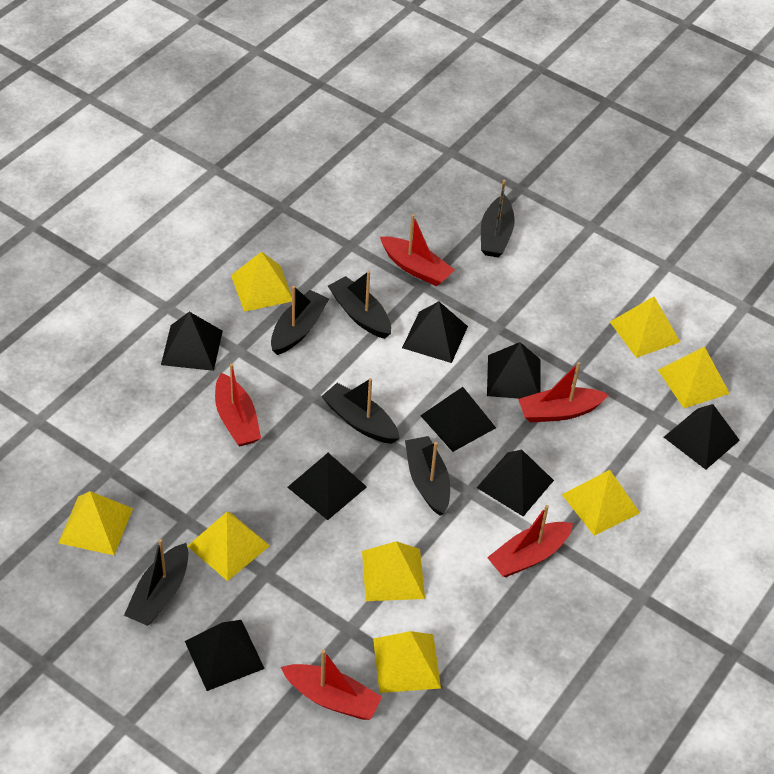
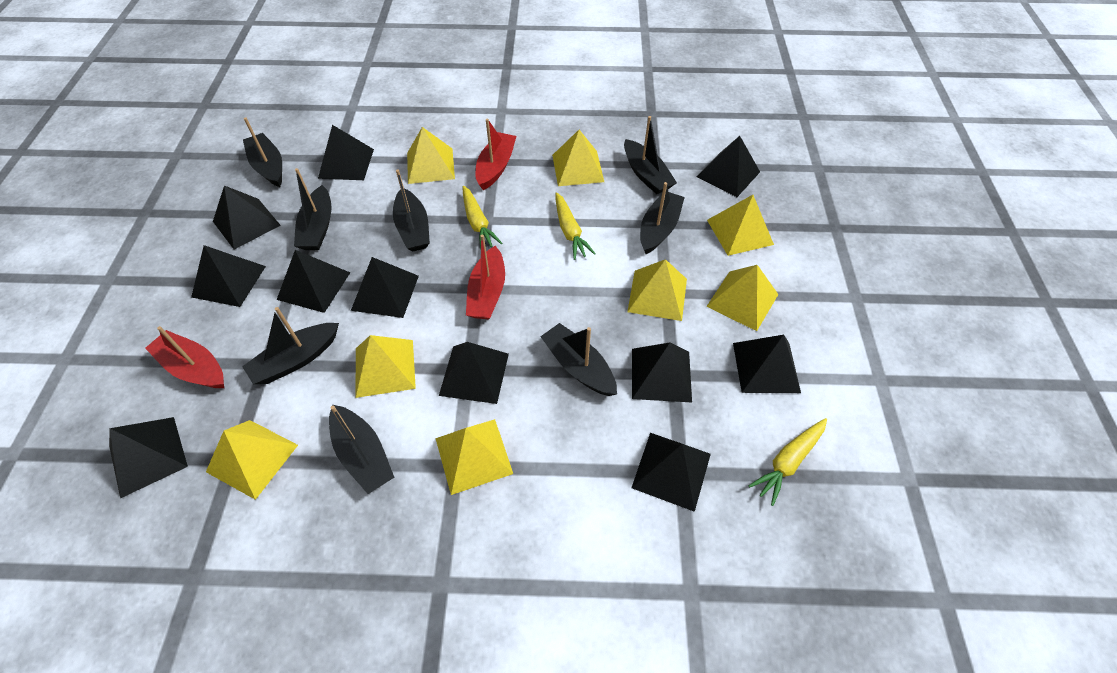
black boat: [124,539,189,626] [271,286,329,355] [321,378,400,444] [328,271,391,339] [405,436,450,516] [481,179,515,257] = 6 -> [242,307,339,384] [243,118,282,187] [294,168,332,250] [329,405,394,494] [393,169,430,251] [540,323,617,396] [624,116,677,194] [640,182,685,254] = 8
black pyramid: [161,312,223,371] [185,620,265,691] [287,453,367,520] [402,301,468,363] [420,387,496,452] [477,450,554,516] [487,342,541,399] [664,404,740,470] = 8 -> [109,417,188,498] [191,245,266,307] [213,186,281,249] [277,250,350,313] [318,125,374,180] [351,257,419,318] [439,342,509,404] [631,433,711,512] [632,342,692,403] [697,136,760,197] [733,335,801,393] = 11
red boat: [215,363,261,446] [281,650,382,720] [380,214,455,286] [487,505,573,578] [518,362,609,422] = 5 -> [145,326,224,388] [466,235,505,320] [475,118,517,190] = 3
yellow carrot: none = 0 -> [463,186,502,250] [555,192,596,260] [748,418,827,506] = 3

